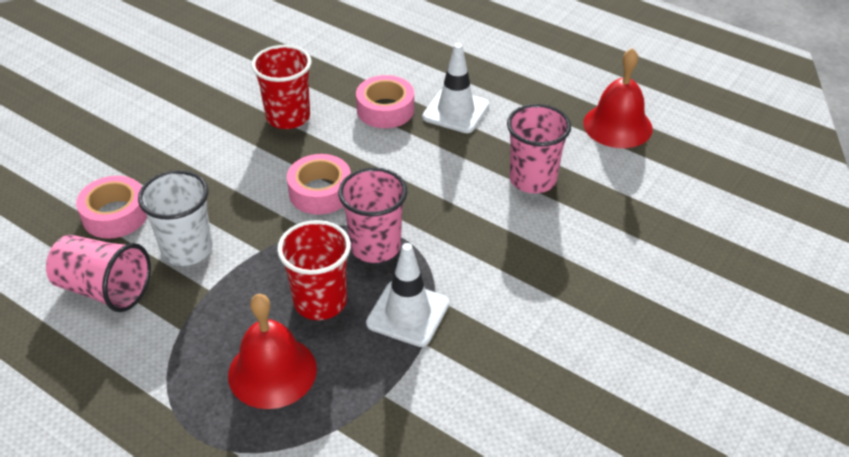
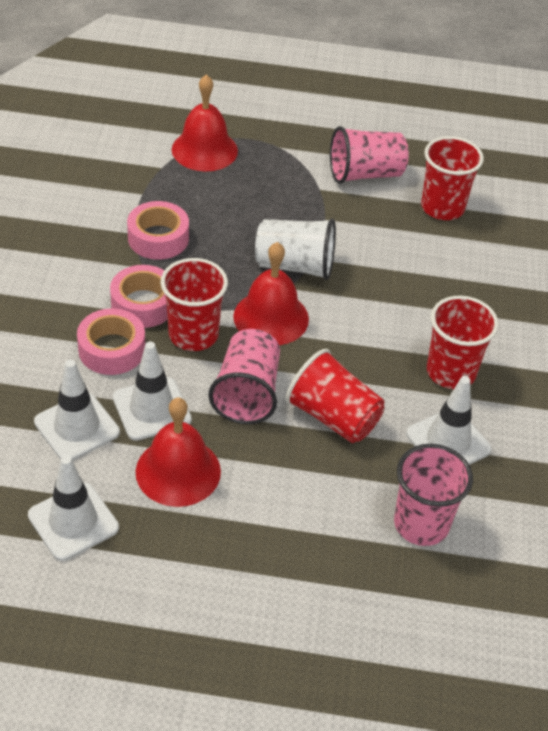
red bell: [228,294,317,409] [583,48,653,148] = 2 -> [136,397,221,507] [172,74,238,172] [233,242,309,345] = 3
red cup: [251,45,311,129] [277,220,351,320] = 2 -> [161,258,228,351] [286,349,385,443] [421,136,484,220] [427,296,499,389] = 4
white traffic cone: [366,243,449,347] [422,43,490,133] = 2 -> [28,455,119,561] [34,360,120,461] [113,342,192,441] [406,376,492,465] = 4

